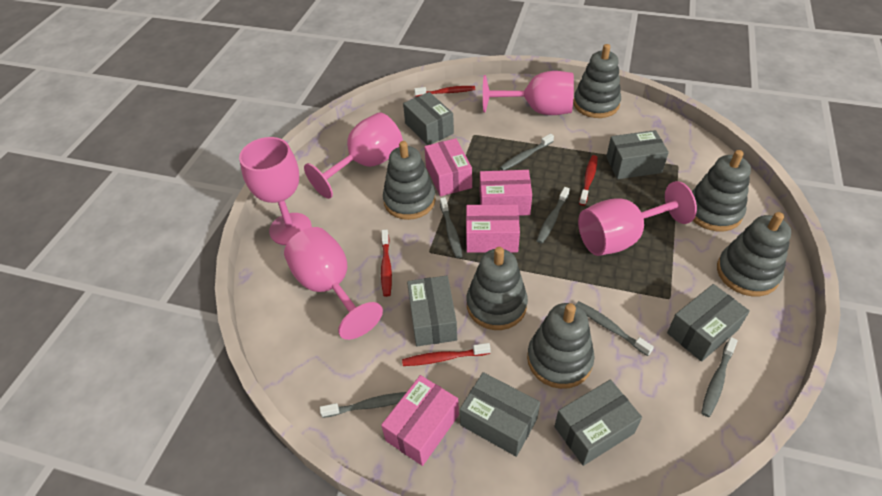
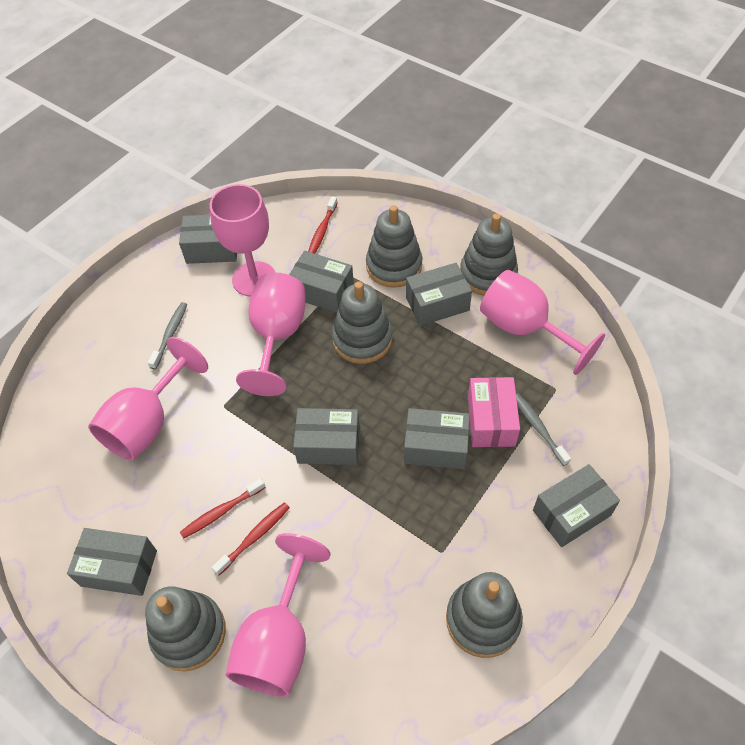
grey box: [403,92,454,145] [407,276,457,346] [460,372,540,457] [554,380,642,466] [606,130,669,179] [667,284,750,362] = 6 -> [67,528,157,596] [179,215,237,264] [289,251,354,313] [293,408,360,465] [404,408,470,469] [406,263,472,326] [533,464,620,547] = 7
grey stacking toy: [383,141,436,220] [466,247,528,330] [527,303,595,389] [573,44,621,118] [692,150,751,231] [717,212,791,296] = 6 -> [145,586,226,672] [332,282,392,364] [366,205,422,288] [446,572,523,658] [460,214,518,296] = 5
grey toothbrush: [320,392,406,418] [440,197,462,258] [500,134,554,171] [537,187,570,244] [575,301,654,356] [701,337,738,417] = 6 -> [148,302,188,369] [516,393,571,466] = 2
pink box: [381,375,459,466] [424,138,472,196] [466,204,520,253] [480,170,532,216] = 4 -> [468,377,520,447] = 1
red toothbrush: [381,229,392,297] [402,343,491,366] [414,86,475,97] [579,155,598,206] = 4 -> [180,478,266,539] [212,502,290,575] [308,196,338,254] = 3

